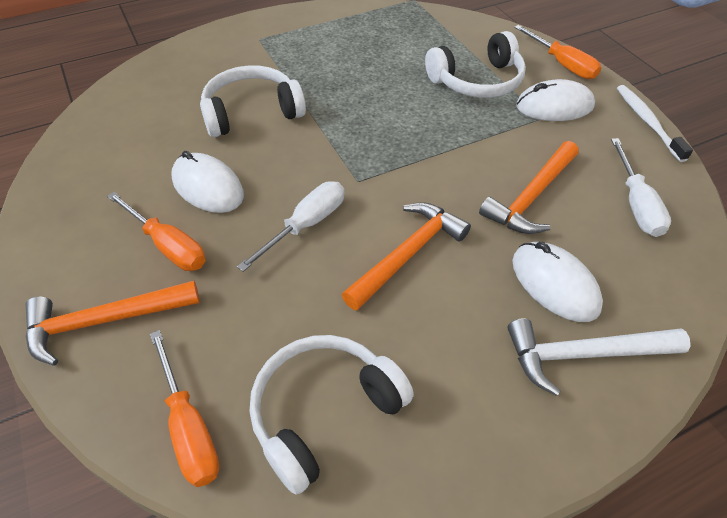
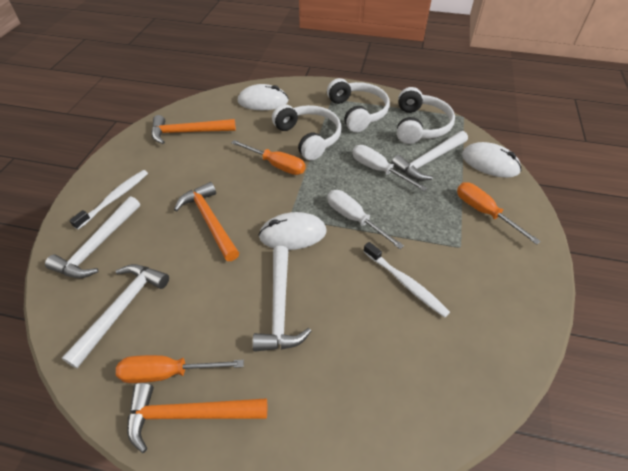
white hammer: [508,318,690,396] = 1 -> [45,196,140,278] [62,264,169,368] [252,246,311,352] [391,131,468,181] = 4
white toothbrush: [617,85,693,162] = 1 -> [69,170,148,230] [363,242,450,318] = 2

